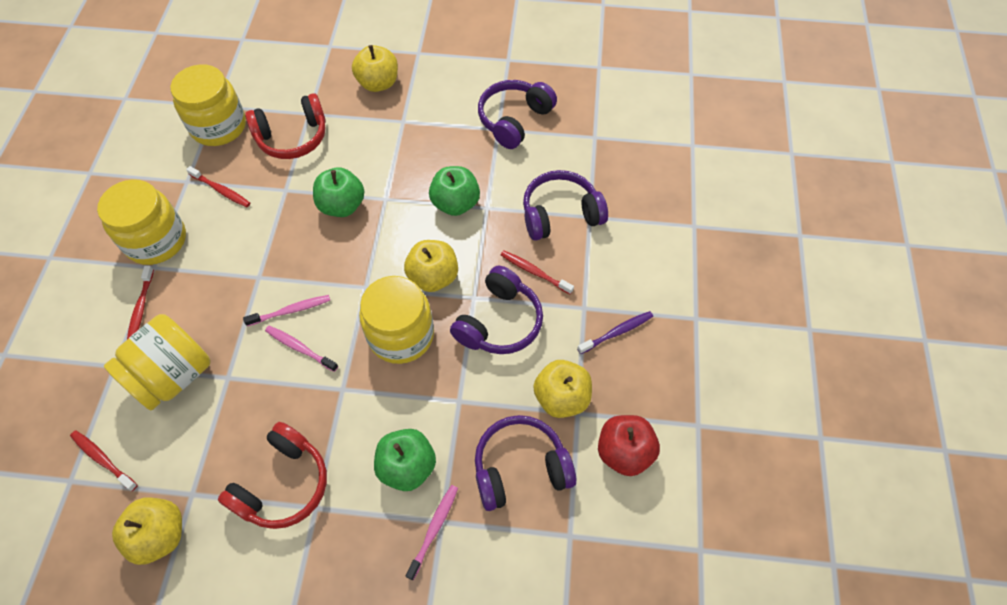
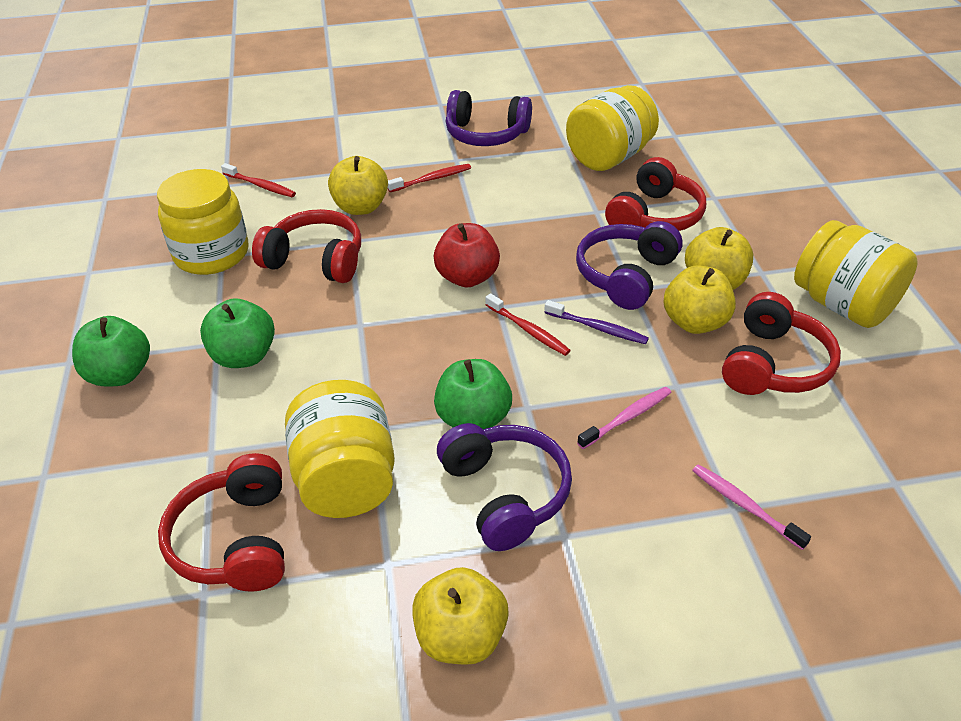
pink toothbrush: [243,295,330,326] [265,326,338,372] [406,485,458,580] = 3 -> [577,387,671,449] [692,464,811,550] = 2
purple headphones: [450,266,543,354] [475,415,576,511] [478,80,557,149] [523,170,608,241] = 4 -> [437,423,572,551] [446,90,532,146] [576,221,682,310] = 3
red headphones: [218,422,327,529] [245,93,326,159] = 2 -> [158,453,285,592] [252,209,361,283] [605,157,706,231] [722,292,841,395] = 4
red toothbrush: [70,430,138,491] [127,266,154,339] [186,166,250,207] [501,251,574,294] = 4 -> [221,163,296,197] [388,164,471,192] [485,293,571,356] = 3

